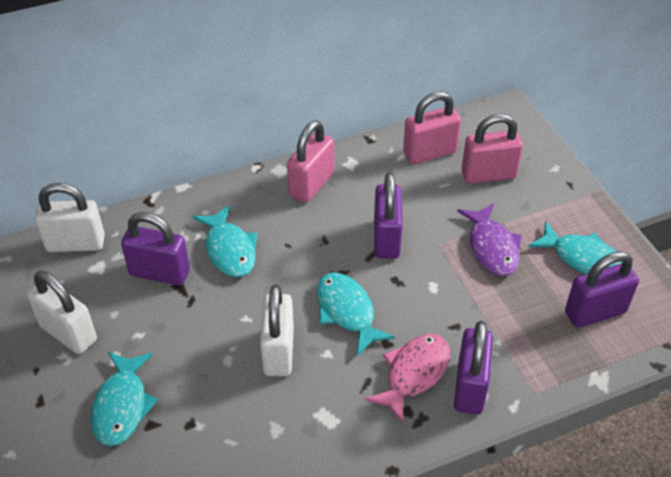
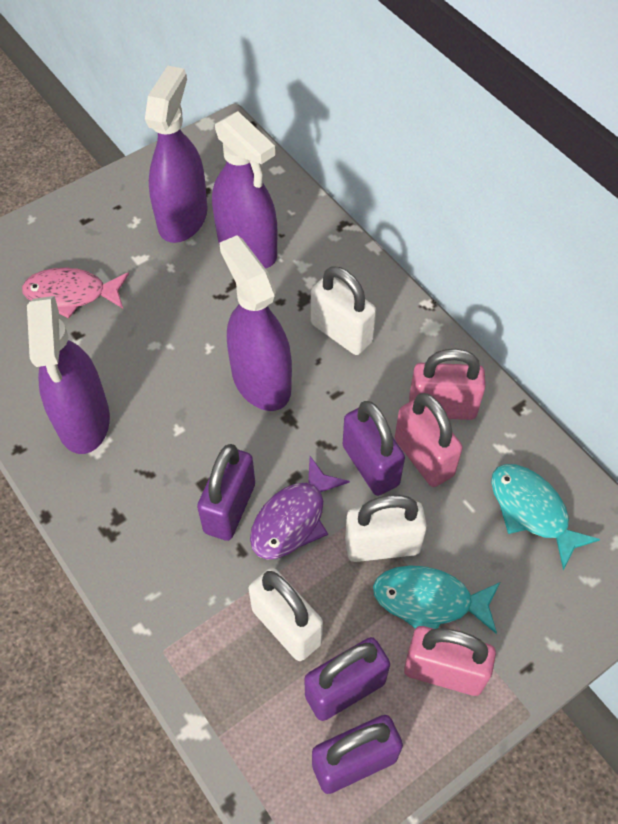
purple spray bottle: none = 0 -> [27,296,110,454] [145,66,208,243] [212,111,278,269] [219,235,292,411] = 4
turquoise fish: [90,352,158,446] [193,205,258,277] [317,272,395,356] [528,221,622,274] = 4 -> [373,565,500,634] [491,464,600,570] = 2

